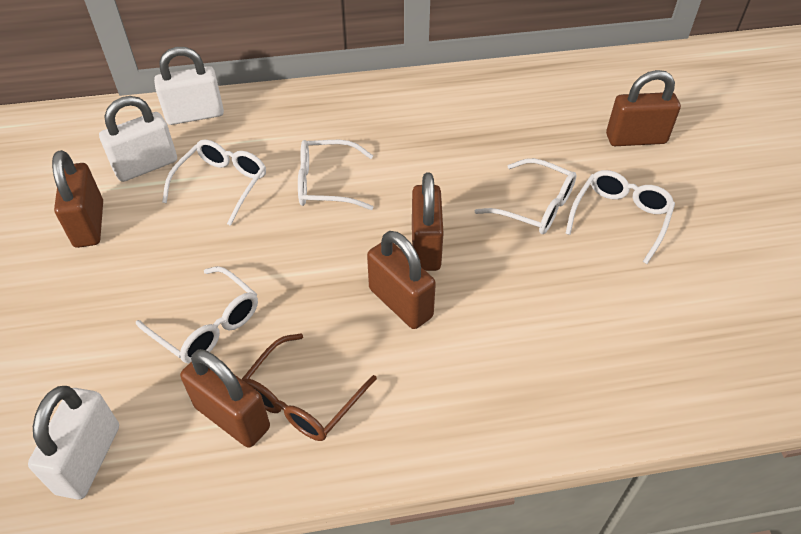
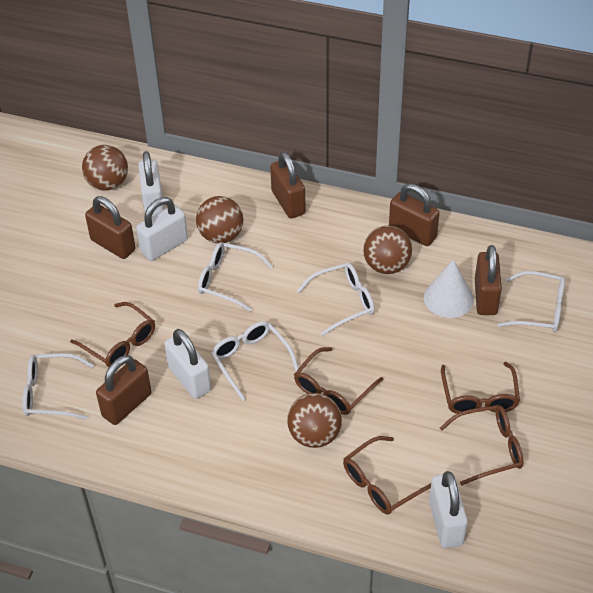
brown ball: none = 0 -> [82,145,128,191] [196,196,243,243] [287,393,342,448] [363,225,412,274] = 4
brown glasses: [241,334,377,441] = 1 -> [70,302,155,367] [294,347,383,415] [343,436,431,515] [440,405,523,485] [441,362,520,414] = 5
white cone: none = 0 -> [424,259,474,318] = 1
white padlock: [28,386,119,500] [99,96,177,182] [154,47,224,125] = 3 -> [136,197,188,261] [138,151,164,216] [164,329,211,399] [429,471,468,548] = 4

